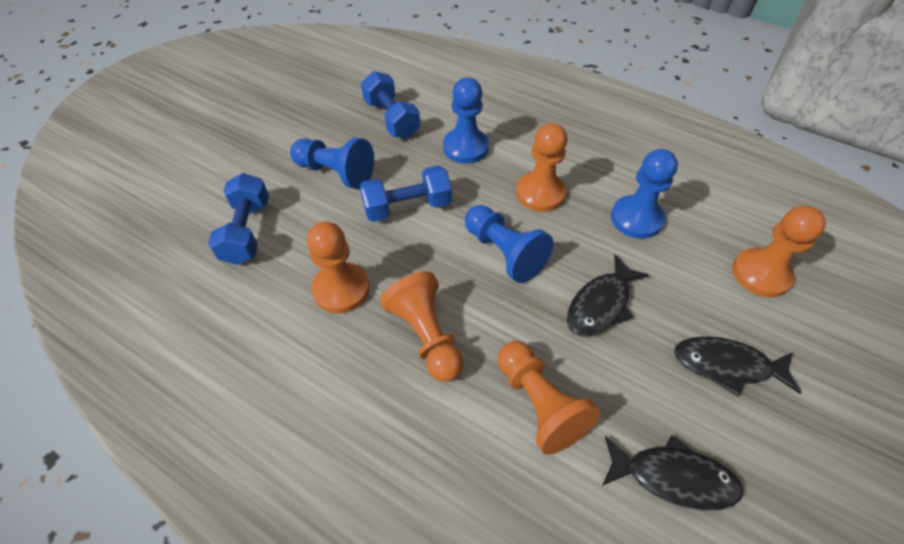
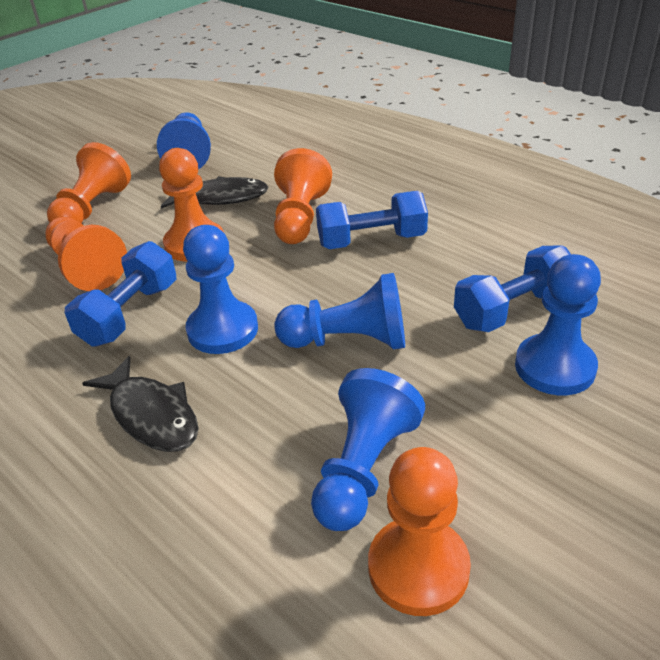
black fish: [567,254,649,337] [602,435,744,511] [674,336,802,397] = 3 -> [82,356,199,452] [161,176,269,209] = 2
blue pawn: [290,138,374,189] [443,78,489,164] [465,205,554,283] [611,149,678,239] = 4 -> [157,112,211,169] [183,225,258,354] [274,273,405,350] [311,368,425,531] [515,254,601,395] = 5

